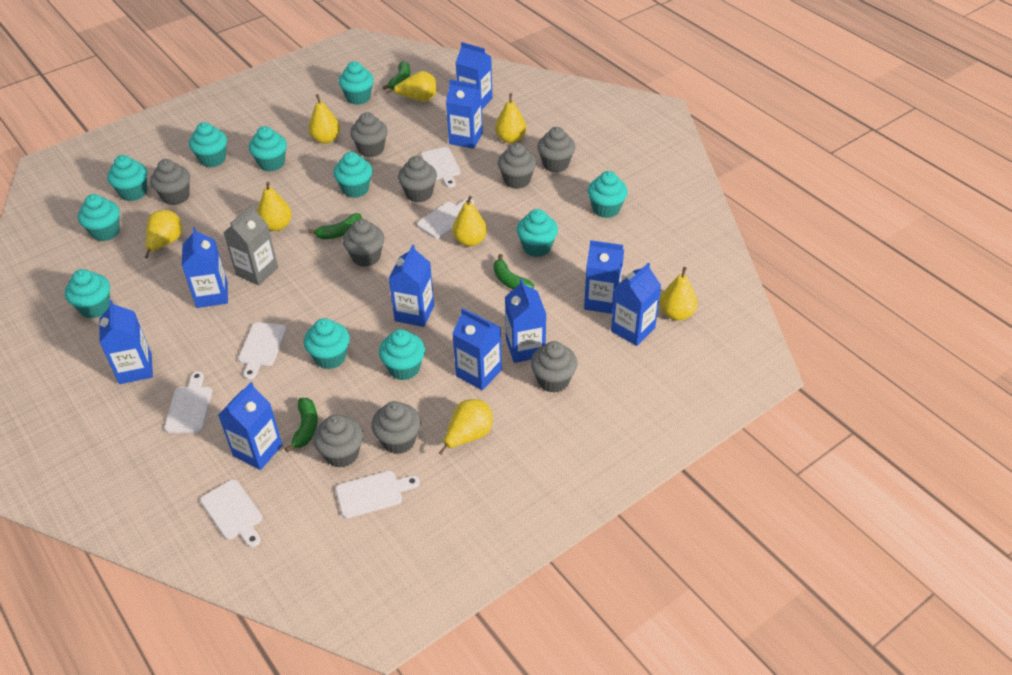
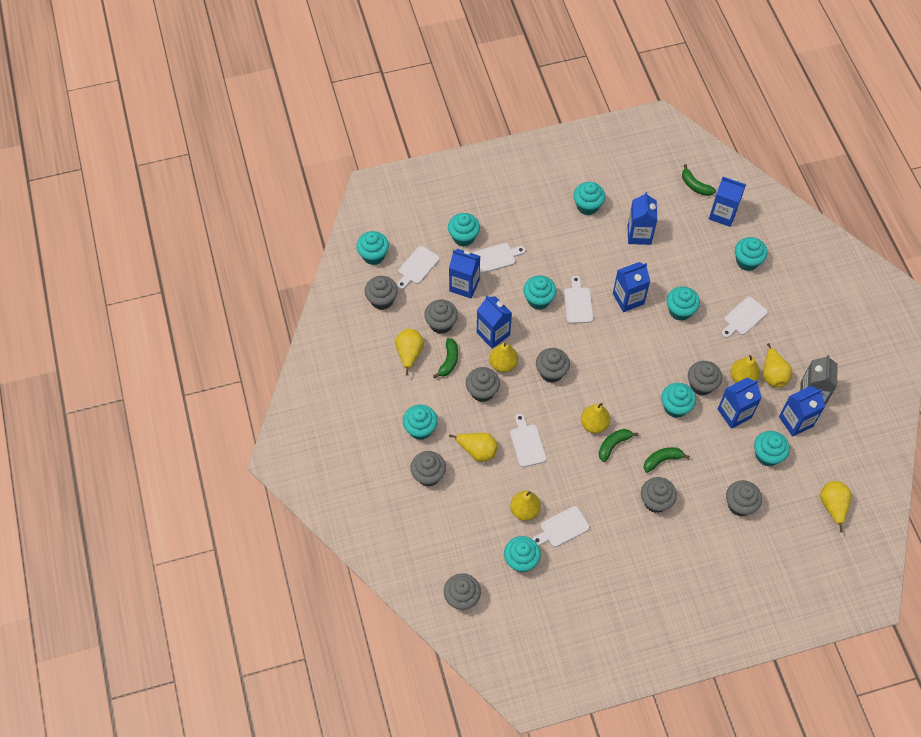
blue carton: [99,300,153,384] [182,227,228,308] [218,382,282,470] [388,245,434,327] [446,79,483,149] [452,308,502,390] [456,42,492,109] [505,279,546,363] [584,240,624,314] [611,262,661,346] = 10 -> [449,249,480,298] [477,295,512,349] [613,262,650,312] [628,192,657,245] [709,177,746,227] [718,378,762,429] [779,386,825,437] = 7
turquoise cupcake: [65,269,110,318] [78,194,120,241] [107,155,147,201] [189,122,227,167] [249,126,287,172] [304,318,350,369] [333,152,372,198] [338,61,374,105] [379,329,425,380] [517,209,558,257] [588,171,628,218] = 11 -> [356,231,389,265] [403,405,438,440] [448,213,480,247] [504,536,541,572] [523,276,557,310] [573,182,605,215] [661,383,696,418] [667,286,700,321] [735,237,768,271] [754,431,790,466] = 10

